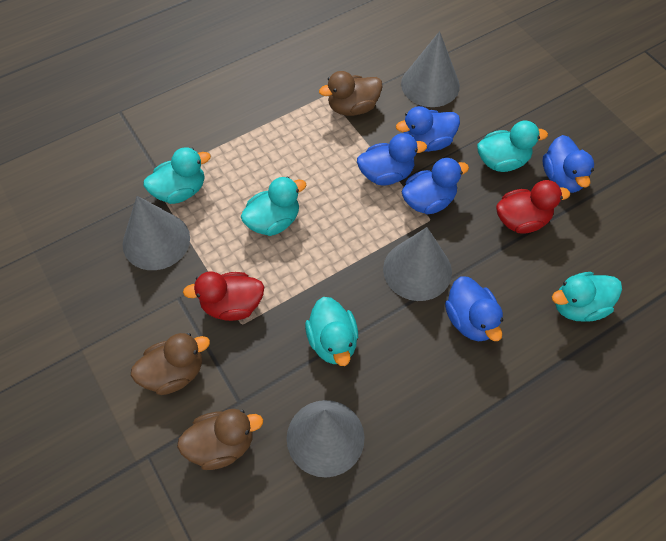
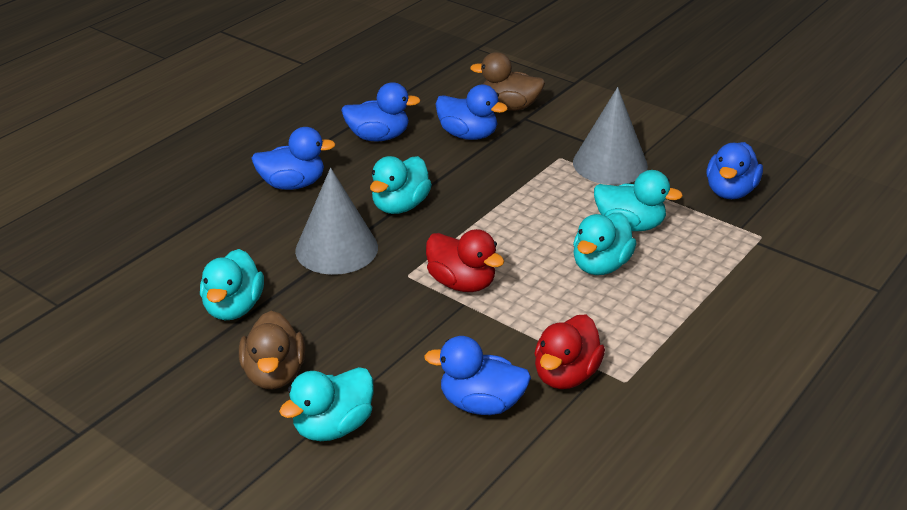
brown duck: [131,333,210,395] [177,409,263,470] [319,71,382,116] = 3 -> [239,311,305,389] [470,52,545,111] = 2
grey cone: [123,196,190,270] [287,400,364,478] [383,227,452,301] [401,31,460,107] = 4 -> [295,168,378,275] [573,87,648,185] = 2

